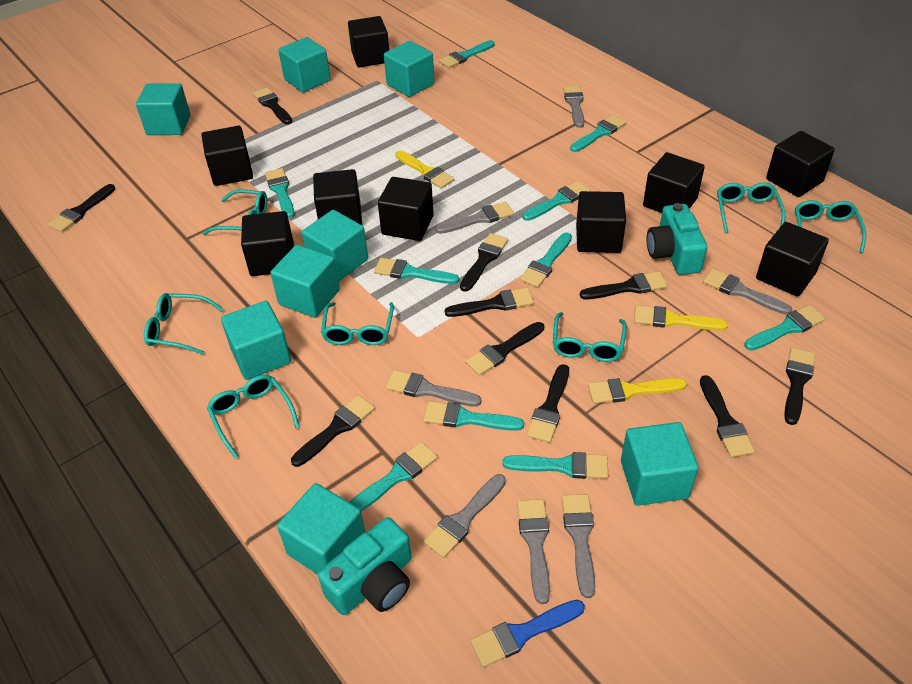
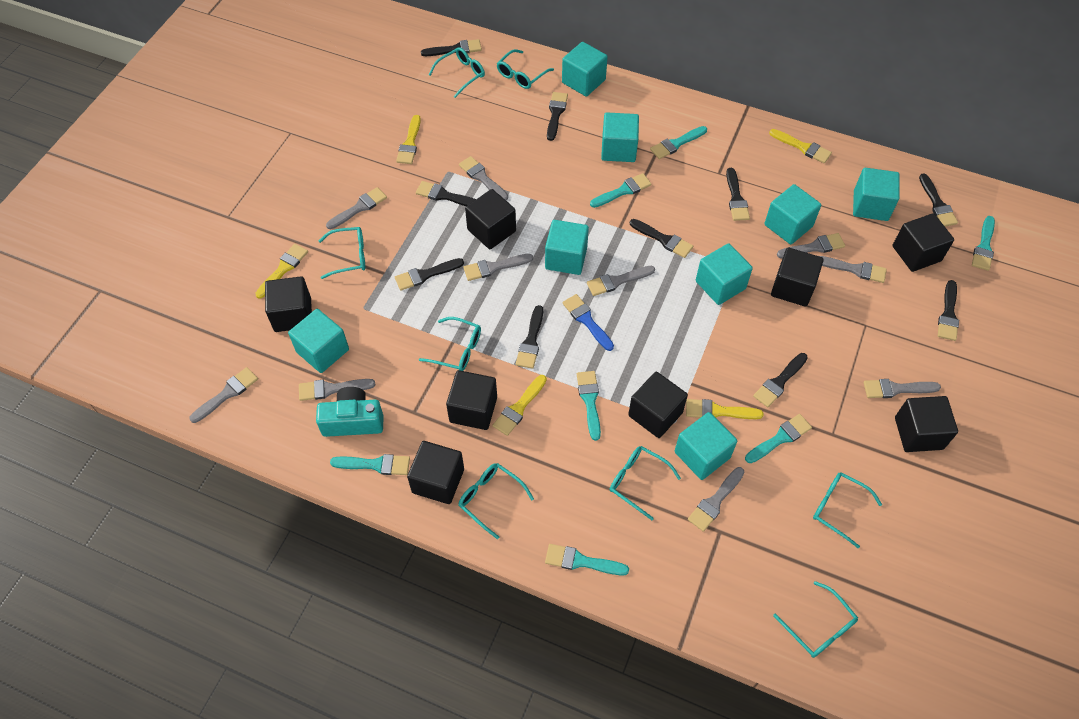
black cube: [201,126,253,186] [241,211,294,276] [313,169,362,225] [348,16,389,67] [378,177,434,241] [576,191,626,253] [643,152,705,213] [756,222,829,297] [766,131,835,197] = 9 -> [265,276,312,332] [407,441,464,504] [446,370,497,430] [465,189,516,249] [628,372,688,438] [771,248,824,307] [892,213,954,272] [895,396,958,452] = 8
grey brush: [385,370,482,407] [424,474,506,558] [436,202,514,234] [517,499,550,604] [562,494,595,598] [563,85,584,128] [703,269,792,315] = 7 -> [189,367,258,423] [299,379,375,401] [326,187,387,229] [459,156,508,200] [463,254,533,281] [587,266,655,296] [688,467,744,532] [777,233,845,258] [819,256,887,283] [864,379,941,398] = 10
turquoise brush: [265,168,295,218] [349,442,438,512] [374,258,459,284] [423,401,524,431] [439,40,495,68] [502,452,608,479] [520,233,572,288] [523,181,590,221] [570,115,627,152] [744,305,826,351] = 10 -> [330,454,410,475] [545,544,629,575] [577,371,601,441] [590,173,652,208] [650,126,707,159] [745,414,812,463] [972,216,995,271] = 7
turquoise camera: [318,517,412,615] [647,203,707,275] = 2 -> [316,387,383,437] = 1
turquoise glasses: [144,293,223,355] [202,189,267,235] [207,375,300,459] [321,302,394,345] [553,312,627,362] [717,183,785,233] [795,200,866,253] = 7 -> [319,227,365,279] [419,317,481,371] [428,47,485,98] [458,463,534,539] [496,49,554,89] [610,446,681,520] [773,581,858,658] [813,472,882,548] = 8
yellow brush: [395,150,455,188] [588,378,687,404] [634,305,728,331] = 3 -> [255,244,308,299] [396,115,421,164] [492,375,547,436] [686,399,763,419] [769,129,832,163] = 5

